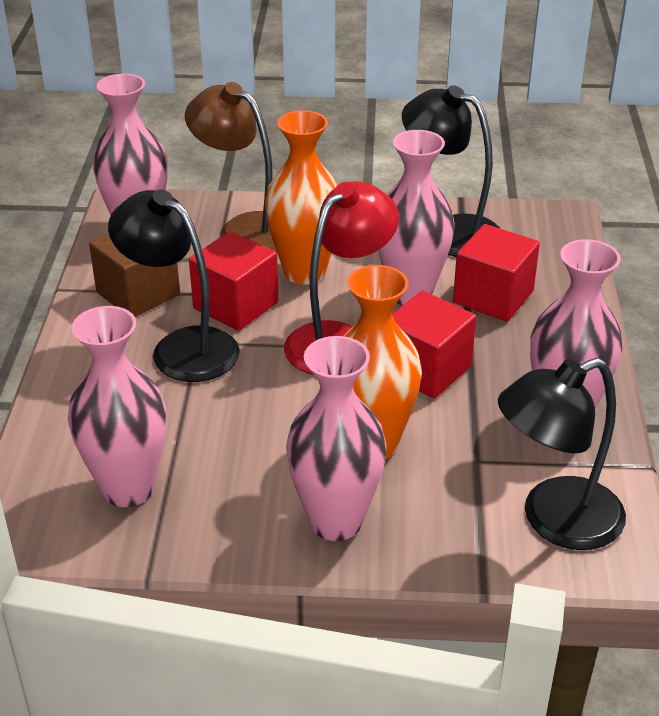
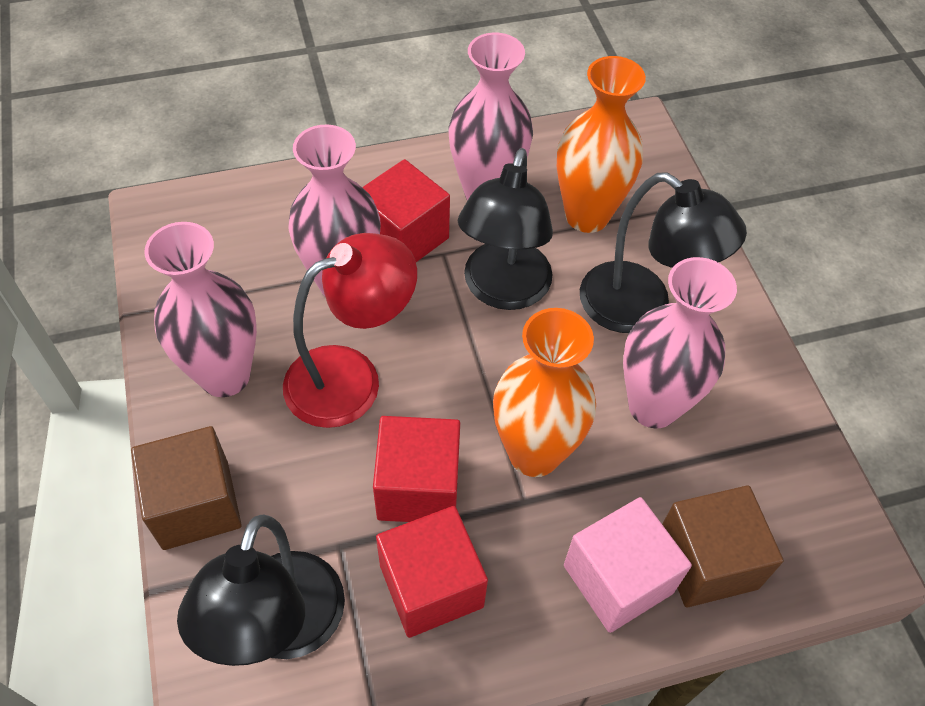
brown cube: [89,234,180,317] = 1 -> [131,426,242,550] [662,485,784,607] = 2
brown lamp: [185,82,277,252] = 1 -> none = 0
pink cube: none = 0 -> [564,497,692,633] = 1
pink vase: [68,306,166,507] [93,73,168,215] [286,336,387,541] [378,130,454,306] [530,239,622,408] = 5 -> [144,222,257,397] [288,125,380,296] [449,33,533,201] [623,257,737,429] = 4

